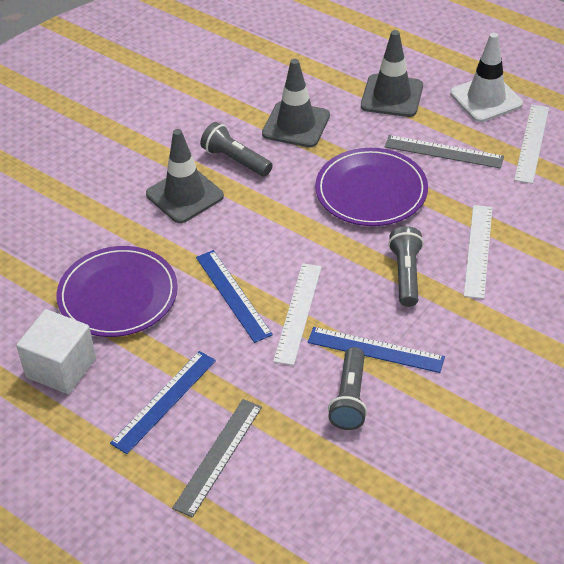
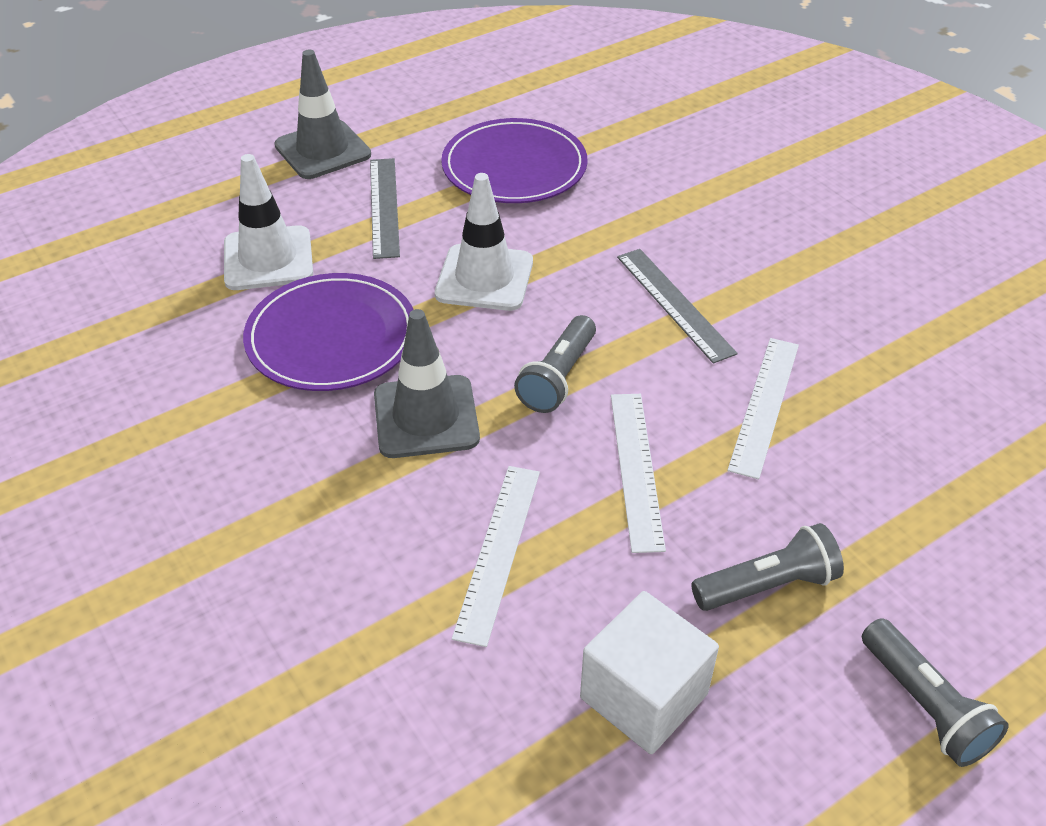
blue ruler: [110,351,216,454] [196,250,273,343] [308,327,445,373] = 3 -> none = 0
grey traffic cone: [146,129,224,223] [262,59,330,148] [361,30,423,117] = 3 -> [275,50,371,179] [374,309,480,458] = 2
white traffic cone: [450,33,523,122] = 1 -> [224,154,313,290] [435,173,533,311] = 2

